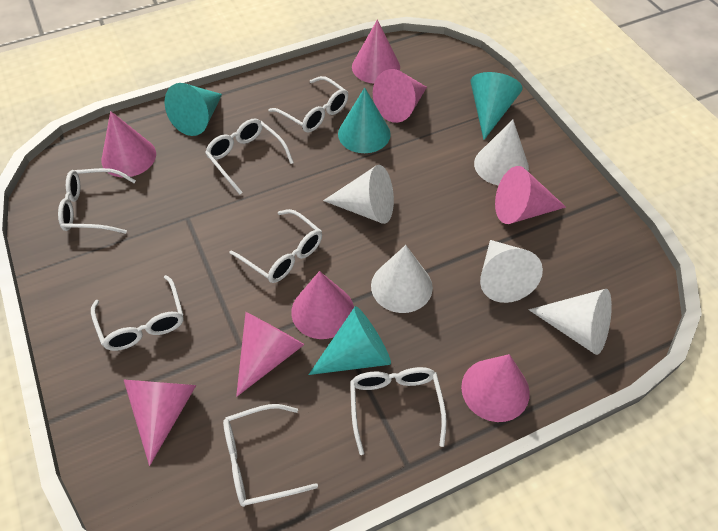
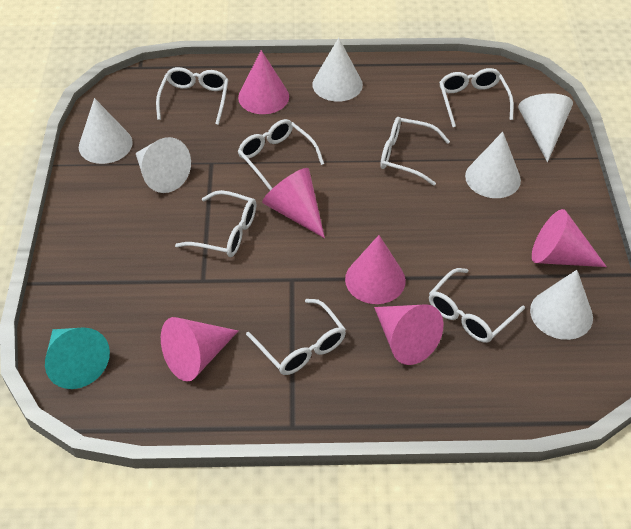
pink cone: [102,111,156,177] [124,380,196,466] [236,312,305,397] [291,271,354,339] [352,20,400,83] [373,69,427,123] [461,354,530,422] [495,166,566,224] = 8 -> [161,317,238,382] [238,50,289,114] [262,168,325,238] [345,235,406,304] [374,304,443,365] [532,209,607,267] = 6
turquoise cone: [165,83,222,136] [308,306,391,375] [338,87,391,153] [471,72,523,140] = 4 -> [45,327,110,389] = 1
white cone: [323,165,394,224] [371,245,433,313] [474,120,529,186] [480,240,543,303] [529,289,612,355] = 5 -> [79,98,133,164] [136,137,191,193] [312,38,363,102] [465,132,521,198] [518,93,573,162] [530,270,593,340] = 6

